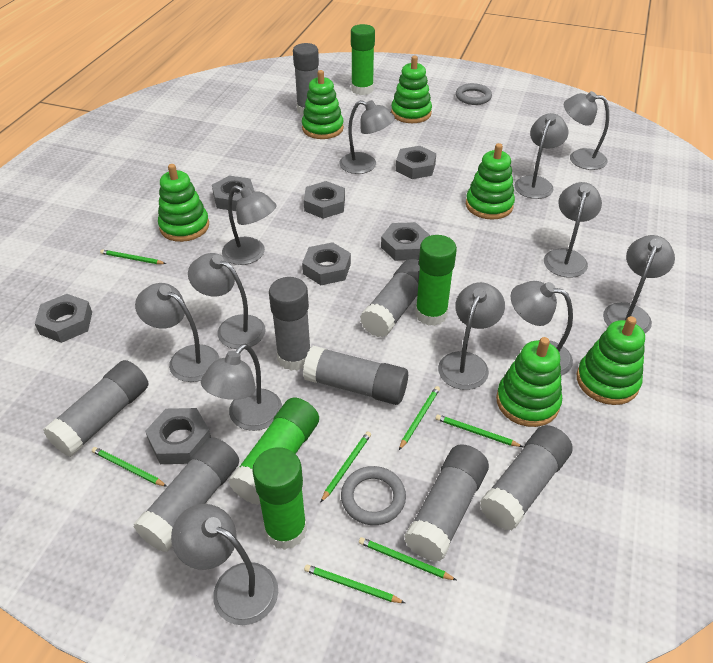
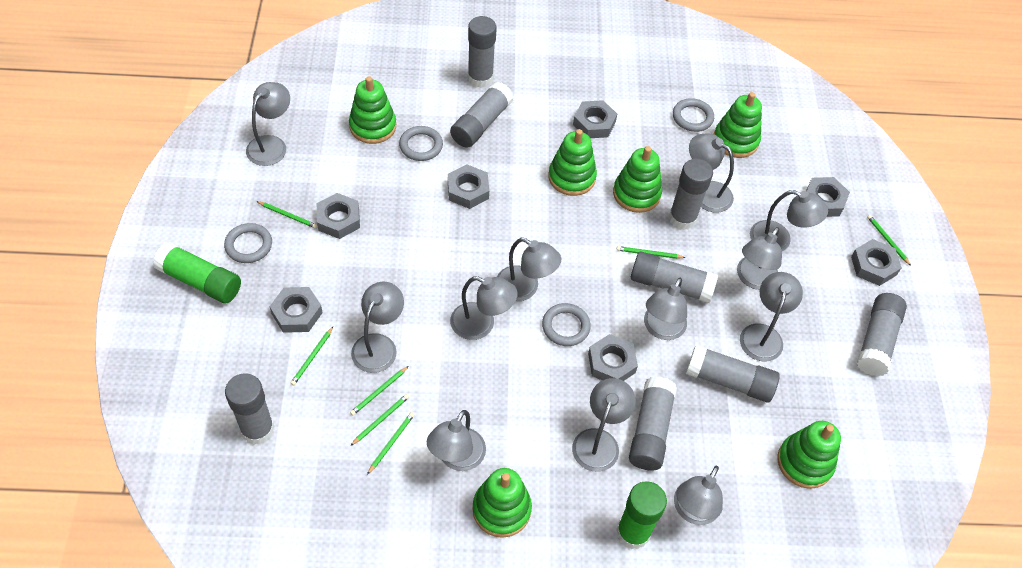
green glue stick: [228,398,319,505] [252,447,307,550] [351,24,375,95] [415,235,457,326] = 4 -> [153,242,241,303] [616,481,667,549] = 2
grey ring: [341,466,406,525] [456,83,492,105] = 2 -> [224,223,272,263] [399,126,443,161] [542,303,591,346] [673,98,714,132] = 4

